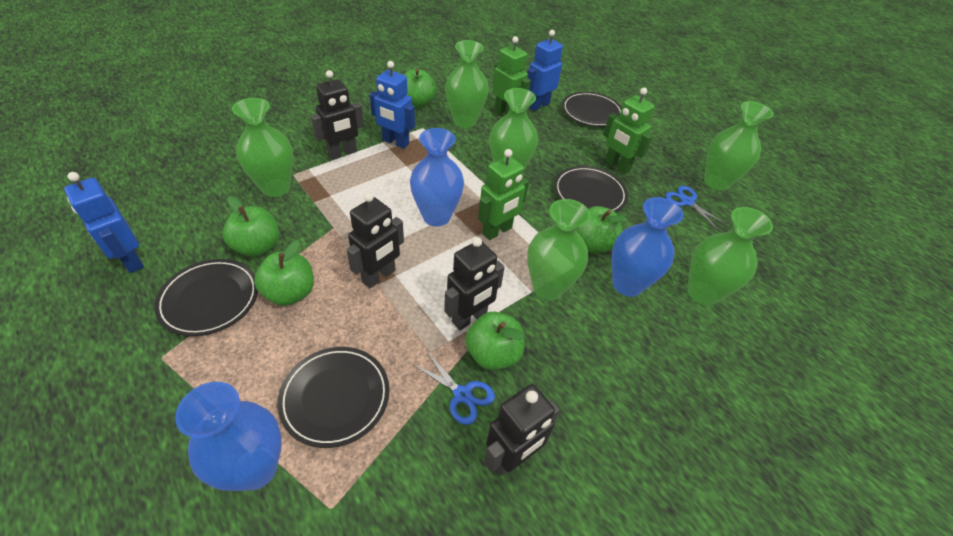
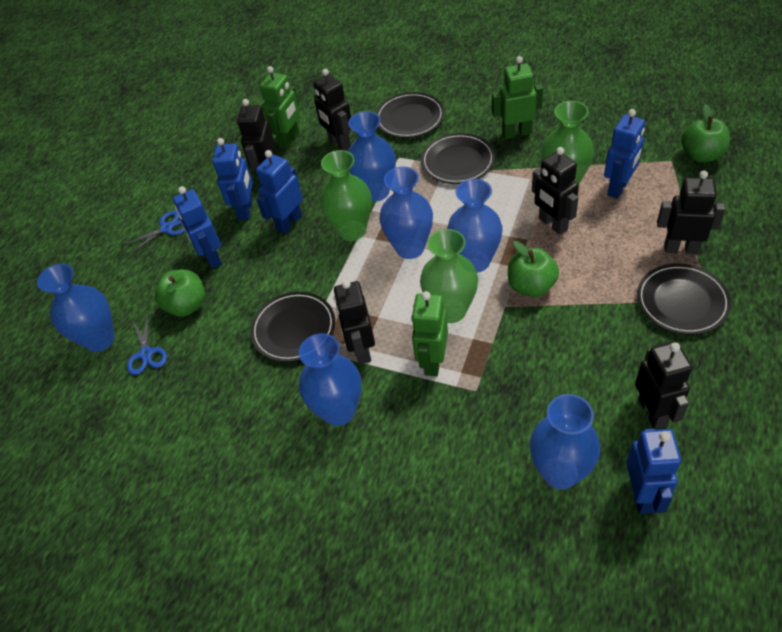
black robot: [311,70,364,160] [346,193,404,288] [444,237,505,330] [484,384,560,476] = 4 -> [237,99,275,168] [313,69,351,150] [334,280,375,364] [532,147,579,235] [635,342,692,430] [657,171,726,254] = 6
blue robot: [64,172,144,273] [369,61,415,149] [527,30,563,111] = 3 -> [173,186,222,269] [212,138,253,221] [256,150,303,234] [604,109,645,199] [626,429,681,514] = 5
blue vase: [175,382,281,491] [410,128,464,226] [612,197,684,297] = 3 -> [37,264,115,352] [299,333,361,426] [348,111,396,202] [379,167,433,259] [447,179,503,273] [530,394,600,489] = 6
green apple: [223,196,279,257] [254,240,314,306] [404,69,436,108] [465,312,524,370] [576,206,627,253] = 5 -> [155,269,205,317] [508,241,559,297] [681,104,730,162] = 3
green vase: [232,98,293,197] [445,40,489,128] [490,88,538,170] [527,199,590,300] [687,207,773,305] [704,101,774,191] = 6 -> [320,150,372,241] [420,229,478,323] [541,101,594,184] = 3

